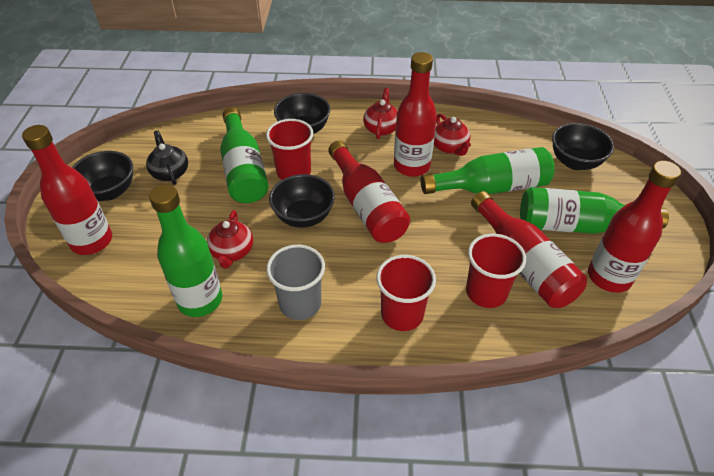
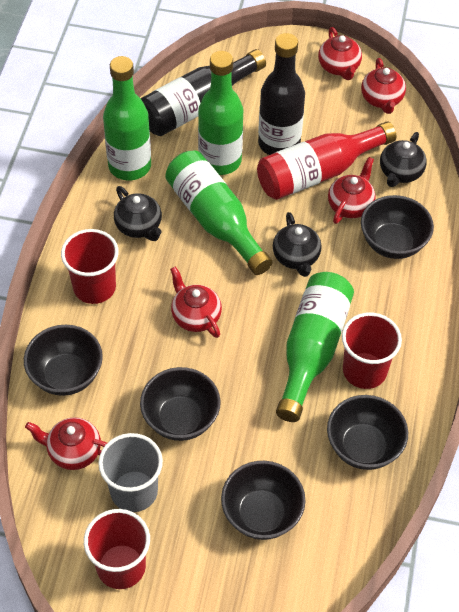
black bottle: none = 0 -> [141,49,266,136] [258,33,305,155] = 2
black bowl: [72,151,133,201] [269,174,335,228] [274,93,330,134] [552,123,614,170] = 4 -> [24,325,103,396] [140,367,221,441] [221,461,305,540] [327,395,408,470] [361,195,434,259] = 5
black teapot: [146,130,188,185] = 1 -> [114,186,162,241] [273,212,322,277] [380,132,427,187] = 3
red bottle: [22,125,112,255] [328,141,410,243] [394,52,437,177] [471,191,587,308] [588,161,681,293] = 5 -> [257,122,396,200] = 1
red teapot: [207,210,253,269] [363,88,398,139] [434,114,471,156] = 3 -> [25,417,107,470] [170,266,222,338] [318,27,362,80] [328,157,376,224] [361,58,406,114] = 5

